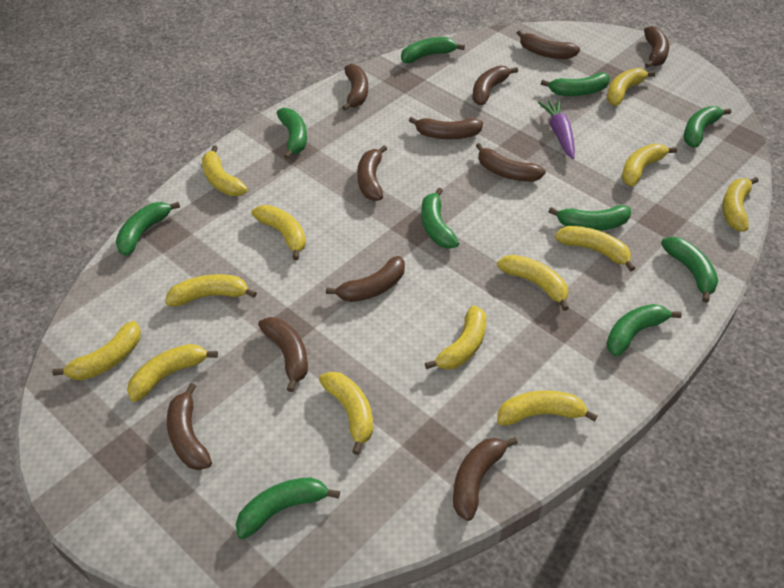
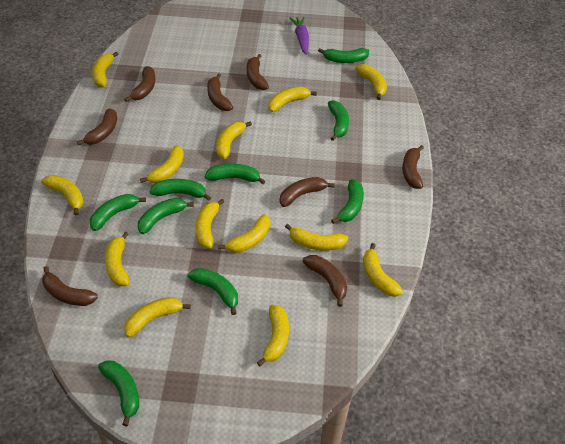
brown banana: [167,383,212,470] [258,317,308,392] [326,256,405,302] [342,64,368,111] [357,145,387,201] [409,117,483,140] [453,437,518,521] [473,66,518,105] [476,143,546,182] [517,30,580,59] [644,26,669,68] = 11 -> [42,266,98,306] [77,108,117,145] [124,66,155,102] [207,73,233,111] [247,54,269,90] [279,177,335,207] [302,255,347,307] [402,145,424,189] = 8
green banana: [116,202,180,256] [236,477,340,539] [277,108,307,159] [401,37,465,63] [421,188,459,249] [541,72,610,96] [548,205,631,231] [606,304,682,357] [661,237,718,303] [684,106,731,148] = 10 -> [90,194,146,231] [98,360,139,426] [138,198,194,234] [150,179,211,201] [188,268,238,315] [205,164,266,184] [318,48,369,63] [328,100,349,141] [331,179,364,224] = 9

